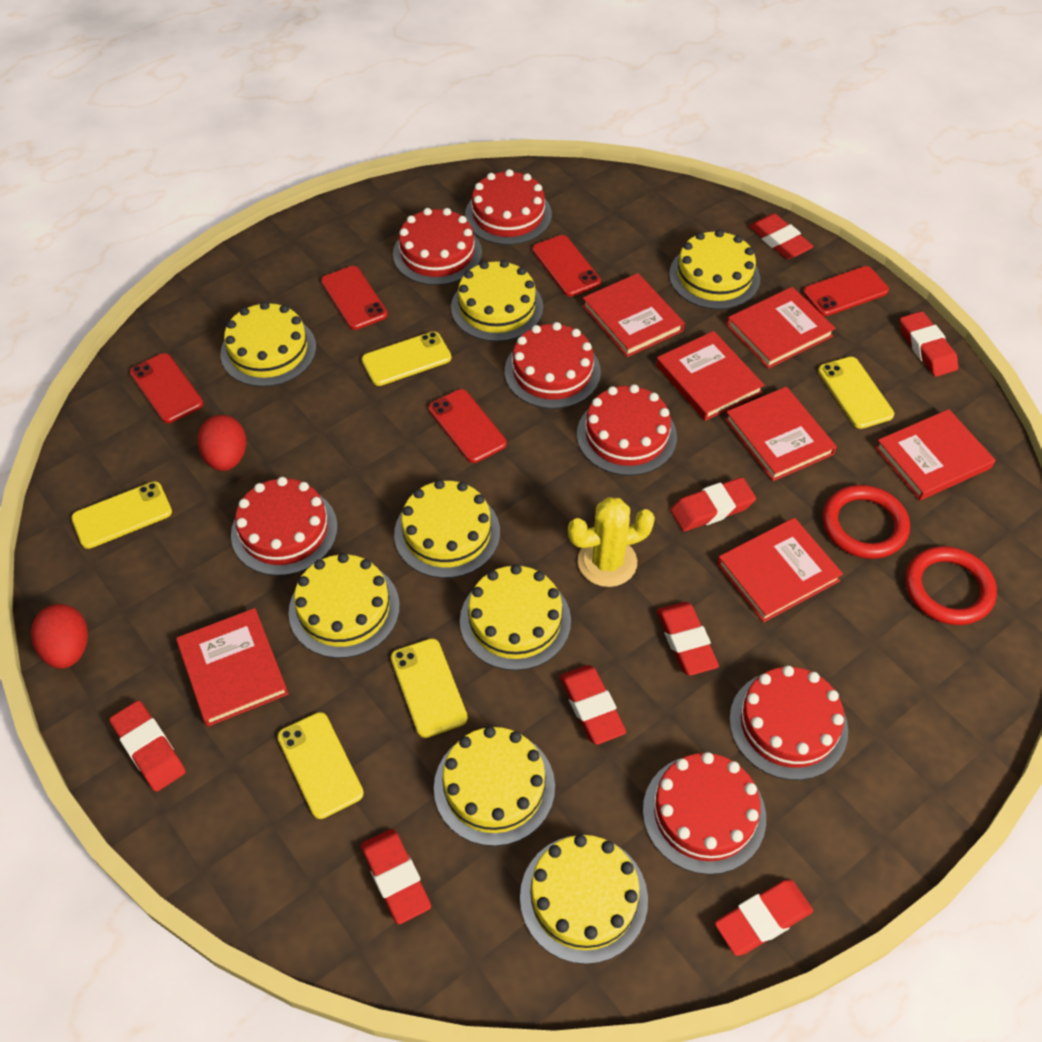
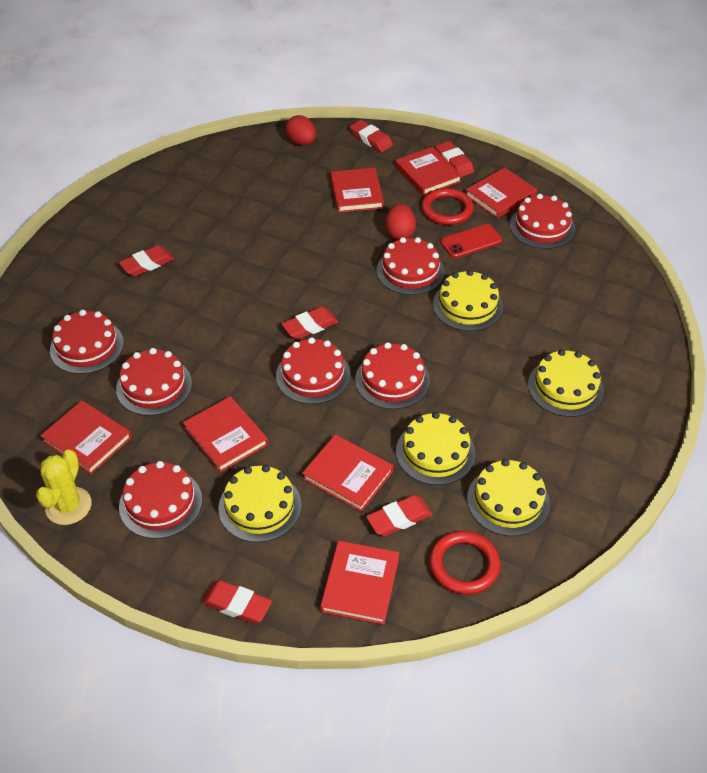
red eraser: [109,701,186,792] [361,829,431,924] [560,665,626,745] [657,602,719,675] [671,477,756,532] [715,879,813,956] [749,213,814,259] [900,311,958,377] = 8 -> [119,245,174,276] [201,580,272,624] [282,307,338,340] [350,120,393,152] [366,495,432,536] [435,141,474,177] = 6
red phone: [130,353,203,423] [321,266,388,330] [429,389,507,463] [532,235,601,297] [803,266,889,316] = 5 -> [440,224,502,258] = 1
yellow cake: [220,301,316,387] [289,553,400,658] [394,480,500,578] [434,726,555,846] [451,260,543,342] [460,564,571,671] [520,834,648,964] [669,230,760,310] = 8 -> [218,465,301,542] [396,412,475,485] [433,270,503,331] [467,459,550,536] [528,349,604,417] = 5
yellow phone: [71,481,172,549] [277,712,364,819] [362,331,451,386] [391,638,468,738] [818,357,894,429] = 5 -> none = 0

